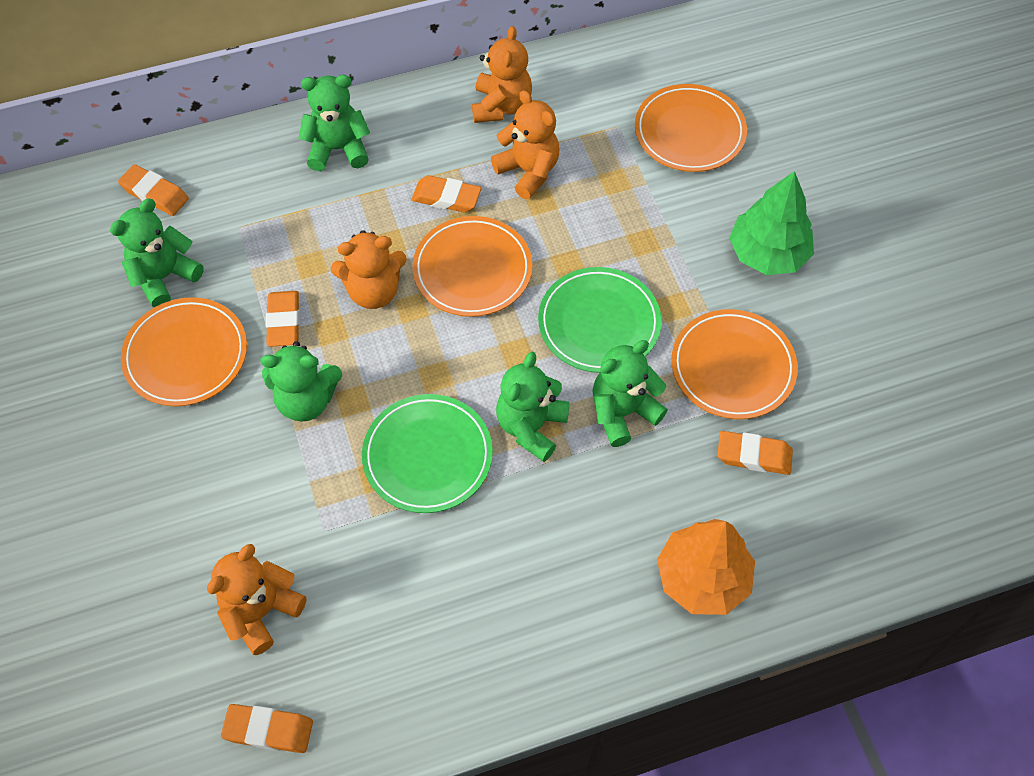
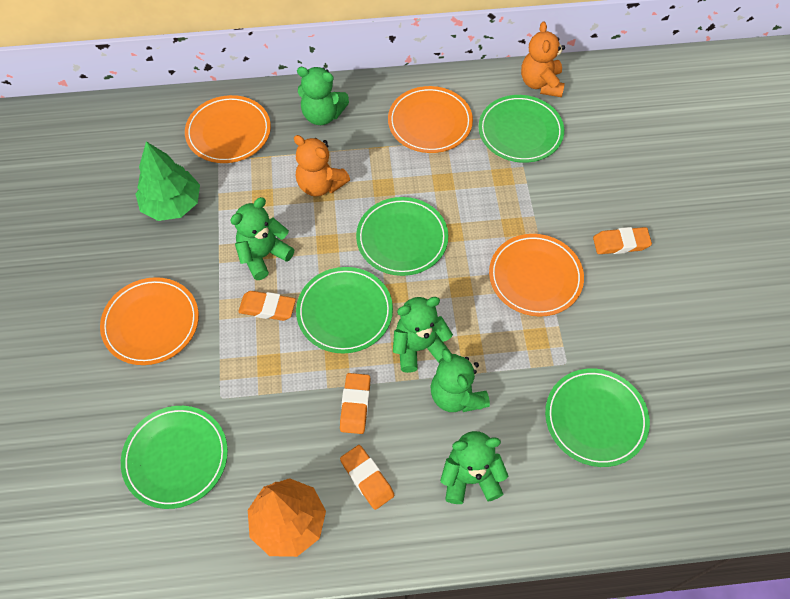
green plate: [362,394,493,513] [538,267,662,373] = 2 -> [121,406,228,509] [296,267,393,354] [356,197,448,276] [478,95,564,163] [545,368,650,467] = 5
orange eraser: [118,164,189,216] [221,704,313,753] [266,291,300,347] [412,175,481,213] [717,431,793,475] = 5 -> [238,291,296,321] [340,373,371,434] [340,445,394,510] [593,227,652,254] = 4
orange teddy bear: [207,544,306,655] [330,230,407,309] [472,26,532,123] [491,90,559,199] = 4 -> [294,135,350,196] [521,22,565,97] = 2

